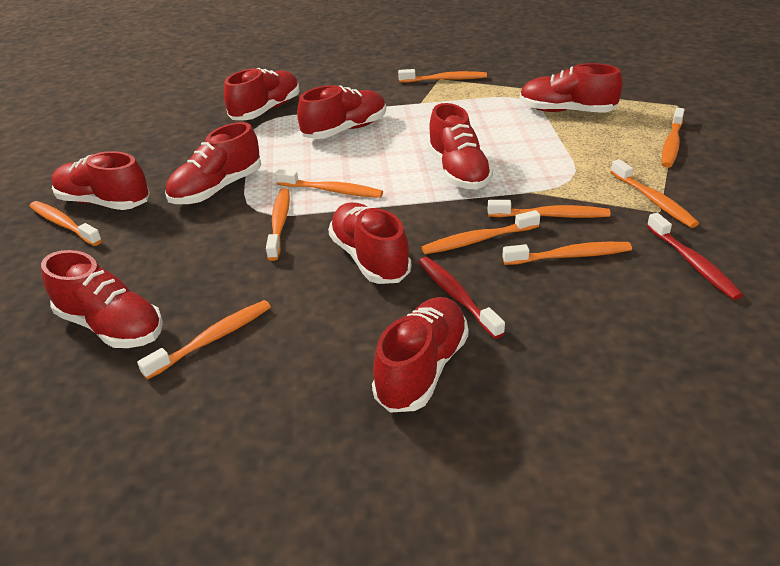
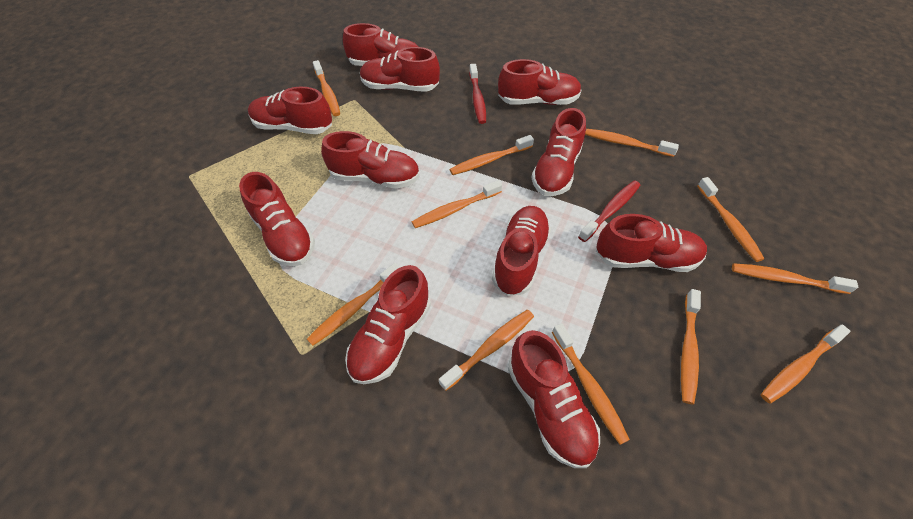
orange toothbrush: [30,201,102,246] [137,300,271,380] [266,188,290,261] [275,169,383,198] [398,69,487,83] [422,210,540,254] [488,200,610,218] [502,242,632,265] [611,159,699,228] [662,108,685,168] = 10 -> [307,263,400,346] [313,60,340,116] [412,180,502,228] [439,310,534,391] [449,135,534,175] [552,323,630,445] [585,129,679,157] [681,289,701,405] [697,177,764,262] [732,263,858,294] [761,325,851,404] = 11
red shoe: [41,250,163,348] [52,151,150,210] [165,122,261,204] [224,68,299,120] [297,85,386,139] [328,202,411,284] [372,297,469,413] [428,103,493,189] [520,63,623,113] = 9 -> [239,172,315,266] [248,87,332,134] [321,131,420,189] [343,23,419,66] [345,265,431,384] [360,47,440,92] [492,206,551,296] [498,59,582,105] [508,330,600,468] [531,108,586,196] [596,214,707,272] = 11

